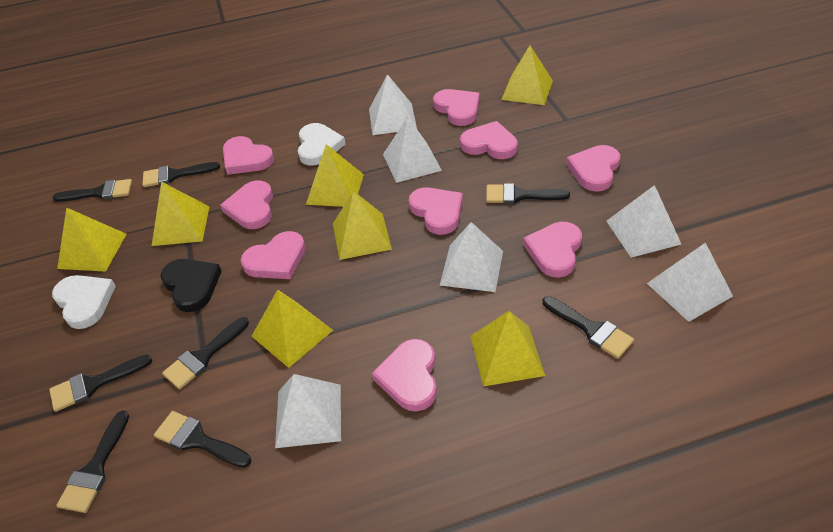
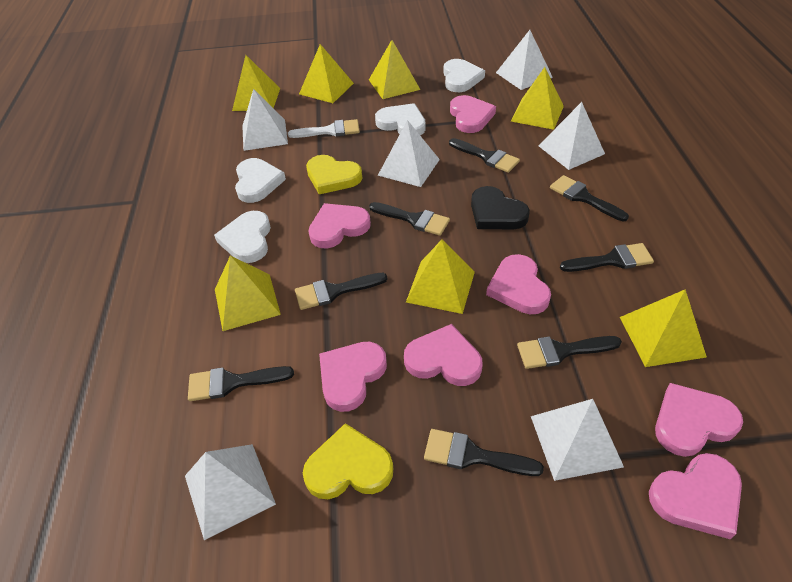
pink heart: [220,181,273,229] [223,136,274,175] [241,231,306,279] [372,339,437,412] [409,187,463,235] [433,89,479,126] [460,121,518,159] [523,222,582,278] [566,145,620,192] = 9 -> [308,203,371,248] [319,342,387,412] [404,324,483,386] [450,95,496,133] [486,254,551,314] [649,453,742,539] [655,383,743,457] = 7
white brush: none = 0 -> [288,119,360,138] = 1
white heart: [52,275,116,329] [298,123,346,166] = 2 -> [214,211,271,263] [235,158,286,203] [375,103,426,136] [443,59,485,92] = 4
yellow heart: none = 0 -> [303,423,393,499] [306,155,362,194] = 2

